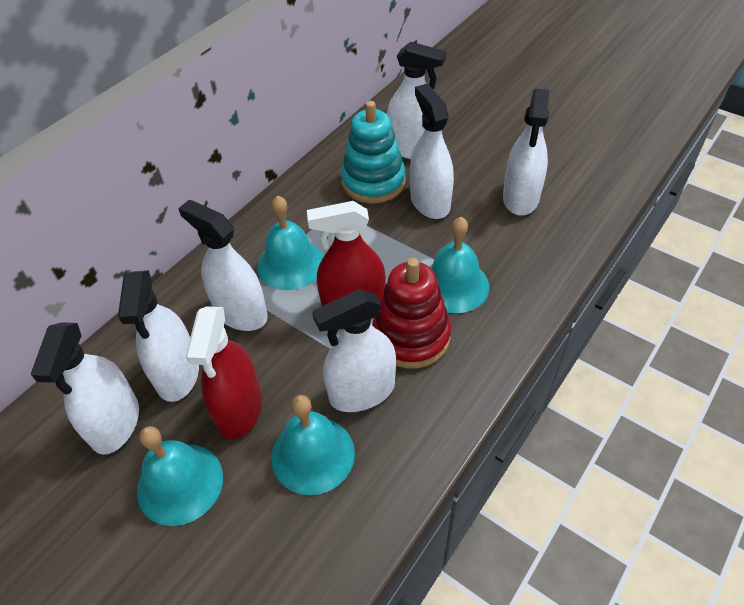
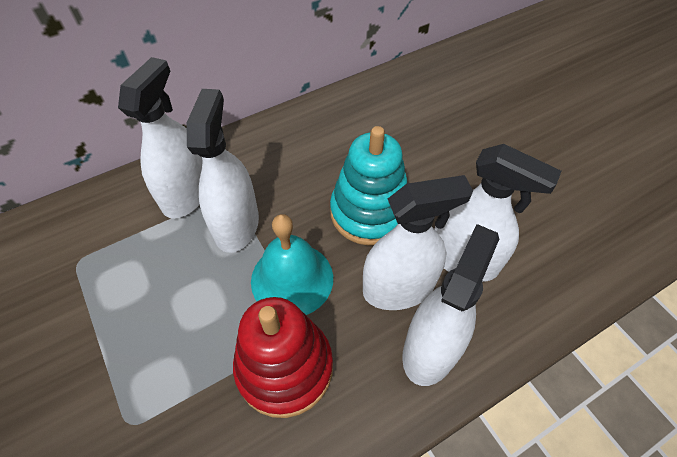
red spray bottle: [186,306,262,439] [307,201,386,306] = 2 -> none = 0
turquoise bell: [137,426,223,526] [257,195,324,290] [271,395,355,495] [429,217,489,313] = 4 -> [251,214,333,315] = 1
white spray bottle: [31,322,139,455] [118,270,199,402] [178,200,268,331] [312,289,396,412] [387,42,446,159] [410,84,454,219] [503,89,549,215] = 7 -> [118,57,202,219] [187,89,259,253] [363,175,473,310] [402,224,499,386] [434,144,562,282] = 5

